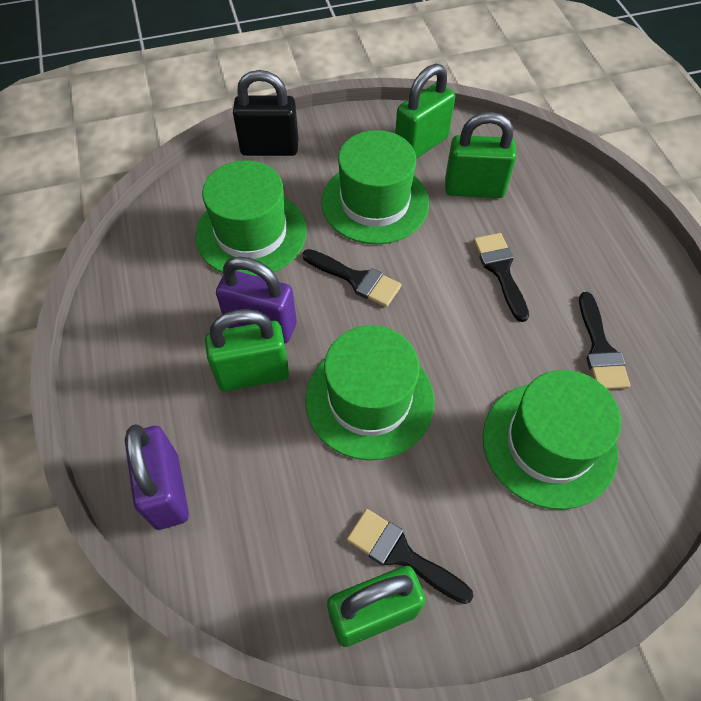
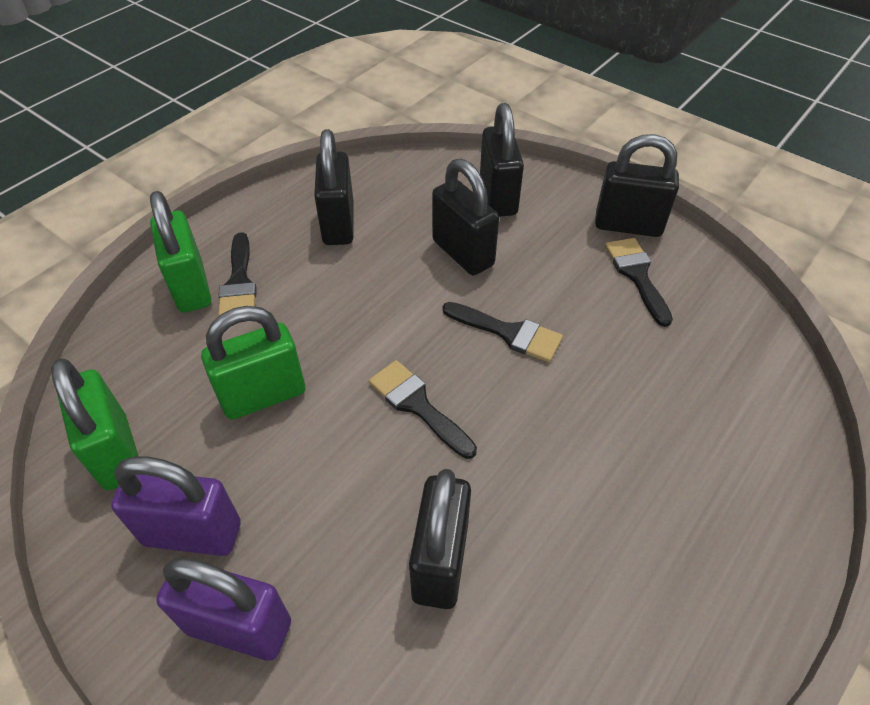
black padlock: [233,70,298,156] = 1 -> [314,129,354,245] [409,469,471,609] [432,159,499,275] [480,103,524,217] [595,134,679,237] = 5
green hat: [196,160,307,277] [305,325,435,460] [321,130,429,245] [483,370,621,510] = 4 -> none = 0
green padlock: [205,309,289,391] [327,566,426,647] [395,64,455,158] [445,112,517,198] = 4 -> [51,358,138,490] [150,191,211,313] [201,306,305,420] = 3

